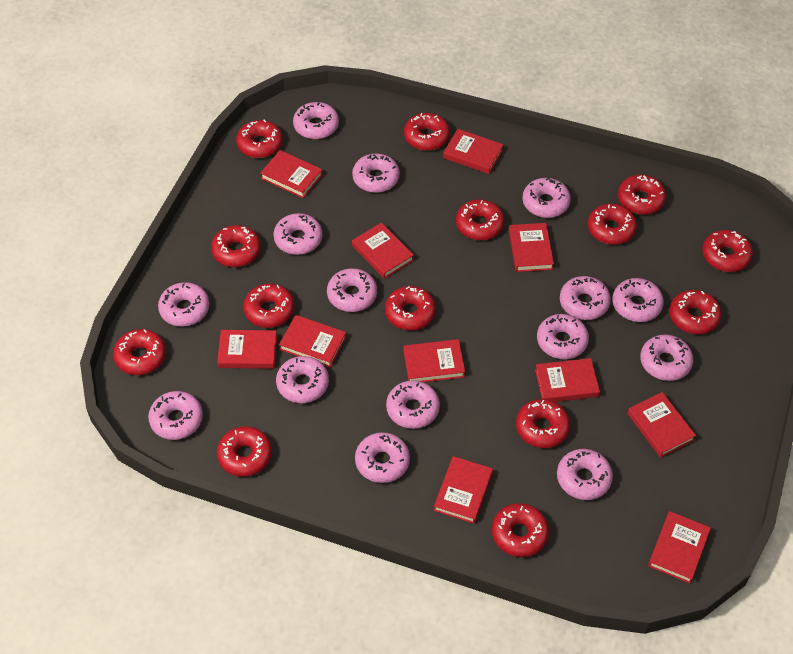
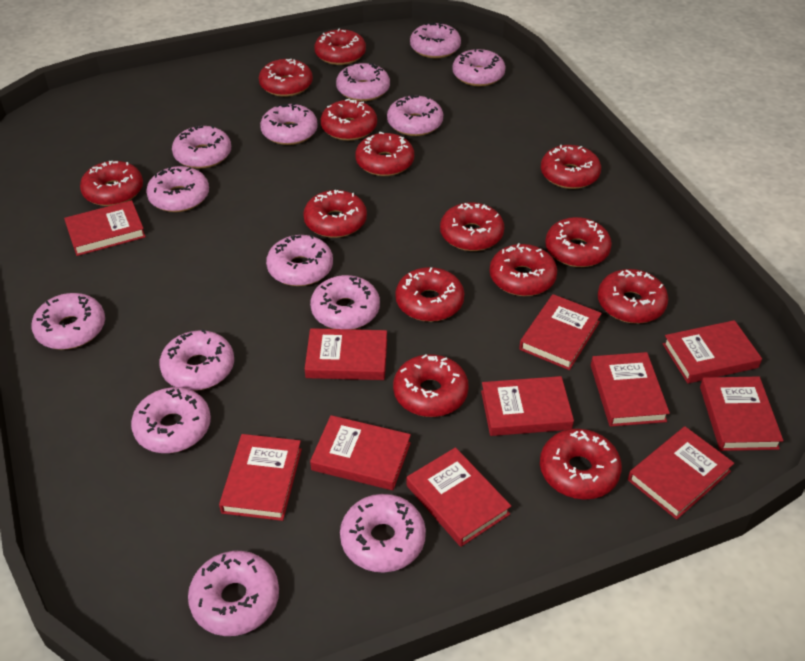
pink donut: [148,391,203,440] [158,282,210,326] [273,213,323,255] [276,356,329,403] [293,102,339,139] [327,268,377,312] [352,153,400,193] [355,432,410,483] [386,380,440,429] [522,178,571,218] [537,314,589,359] [557,449,613,500] [560,276,611,320] [612,278,664,322] [640,335,693,381] = 15 -> [31,293,105,350] [131,387,211,453] [146,166,209,212] [159,329,234,391] [172,125,231,169] [188,551,279,636] [260,103,318,145] [266,235,333,286] [310,275,380,329] [336,63,390,101] [340,494,426,572] [387,95,443,136] [410,22,461,58] [452,49,506,86] = 14

